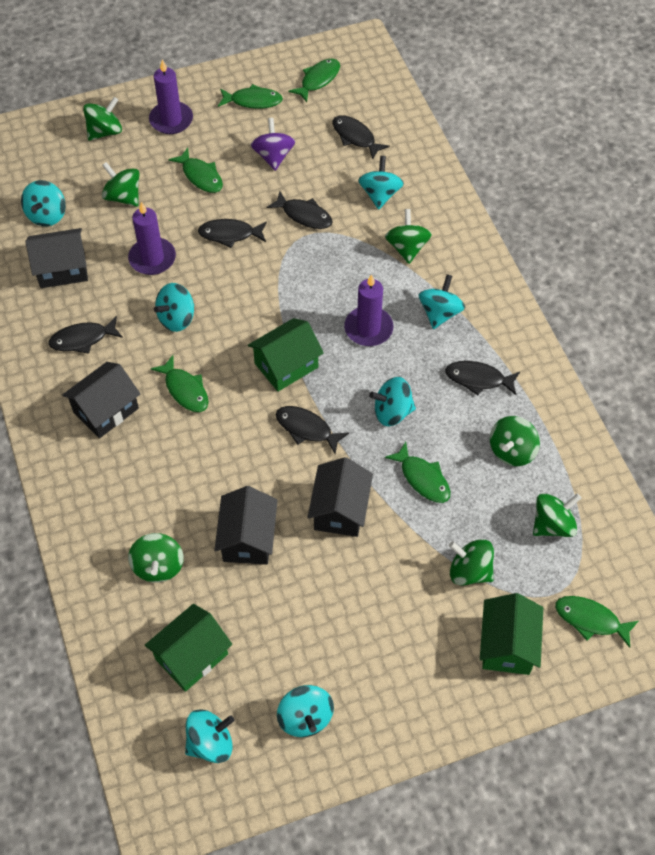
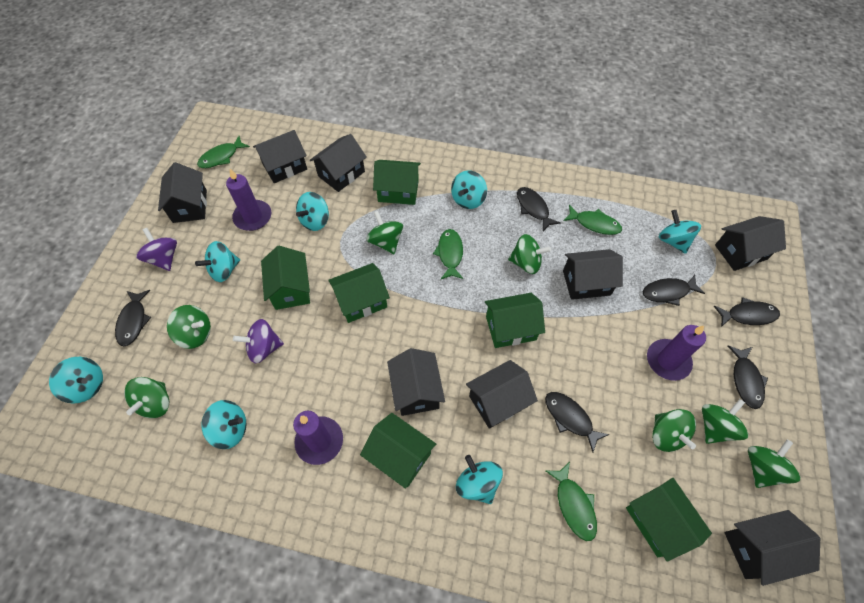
black house: [25,228,88,288] [62,362,140,438] [214,486,277,565] [307,457,373,537] = 4 -> [158,162,207,223] [253,130,307,183] [310,134,367,192] [387,348,445,416] [466,360,538,429] [563,249,623,300] [715,216,786,271] [724,510,820,586] = 8
green fish: [151,355,209,412] [169,148,223,193] [218,84,283,109] [288,59,340,102] [385,442,451,503] [555,596,639,648] = 6 -> [197,136,250,168] [433,229,463,279] [546,462,597,541] [563,205,622,235] = 4
green house: [145,604,232,692] [248,318,324,392] [480,593,543,675] = 3 -> [261,246,310,310] [328,263,390,323] [360,413,436,489] [373,160,421,205] [485,293,545,348] [626,478,712,562] = 6
purple spinning top: [251,118,295,171] = 1 -> [136,228,177,271] [233,319,284,364] = 2

